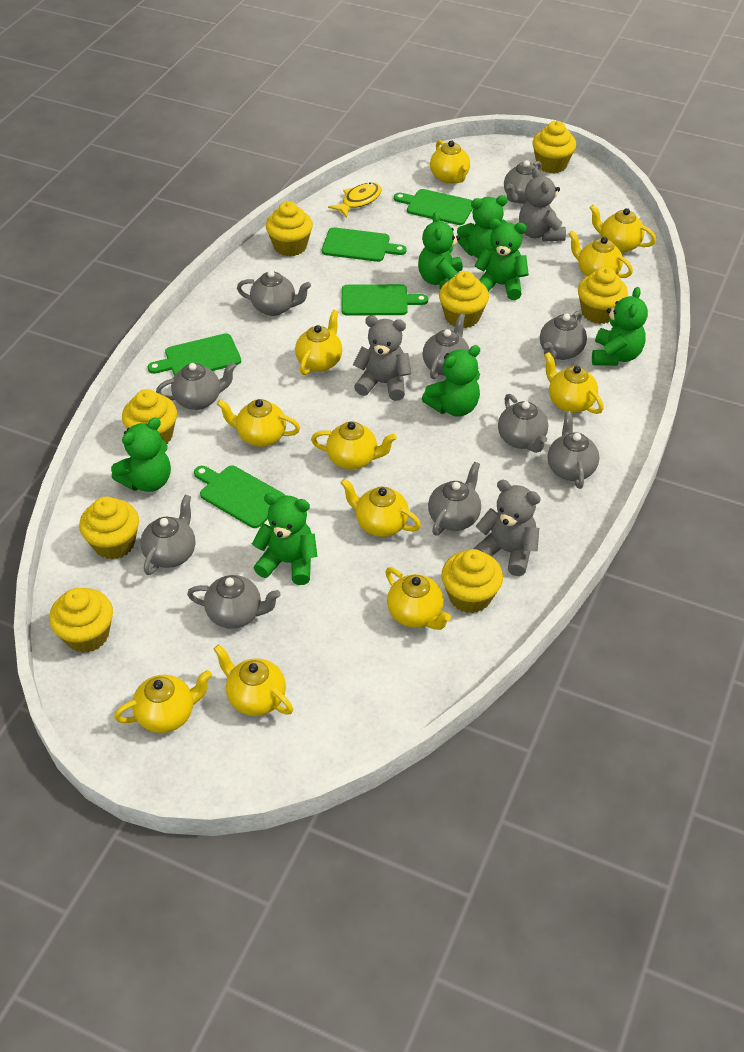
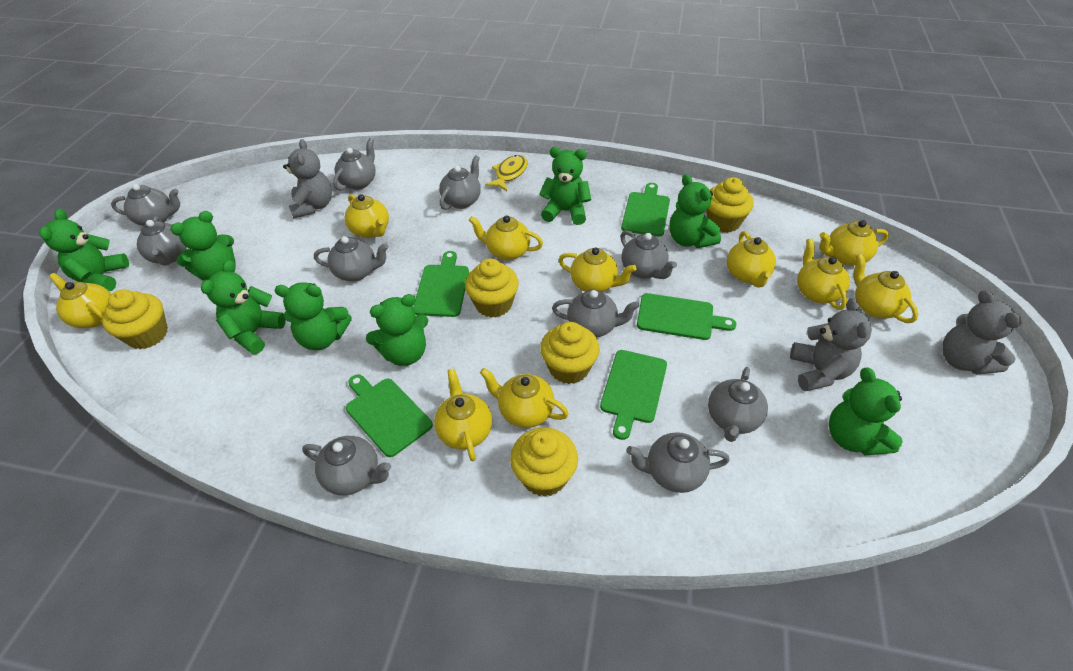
green teddy bear: [111,417,171,492] [252,493,317,585] [418,212,463,289] [422,345,480,417] [457,195,508,258] [474,219,529,300] [592,287,648,366] = 7 -> [39,209,129,291] [170,211,236,280] [201,260,286,354] [274,282,352,350] [366,294,429,366] [539,147,591,225] [669,174,721,248] [829,367,903,455] = 8
yellow cupcake: [49,588,113,653] [79,497,139,559] [122,389,177,444] [266,201,313,257] [439,271,489,328] [441,549,503,613] [533,121,576,173] [578,267,628,324] = 8 -> [102,290,168,349] [465,258,519,318] [510,427,578,497] [540,322,600,384] [706,177,754,233] = 5
yellow teapot: [114,670,212,733] [214,644,293,716] [217,399,300,447] [295,310,342,375] [311,421,397,470] [341,478,421,537] [385,567,451,630] [430,140,470,184] [544,352,604,414] [569,231,633,278] [590,205,656,253] = 11 -> [49,273,111,328] [345,194,389,238] [434,369,492,461] [469,215,543,260] [480,368,569,428] [559,247,637,292] [727,231,776,288] [797,238,850,310] [819,220,889,266] [853,254,919,323] = 10

